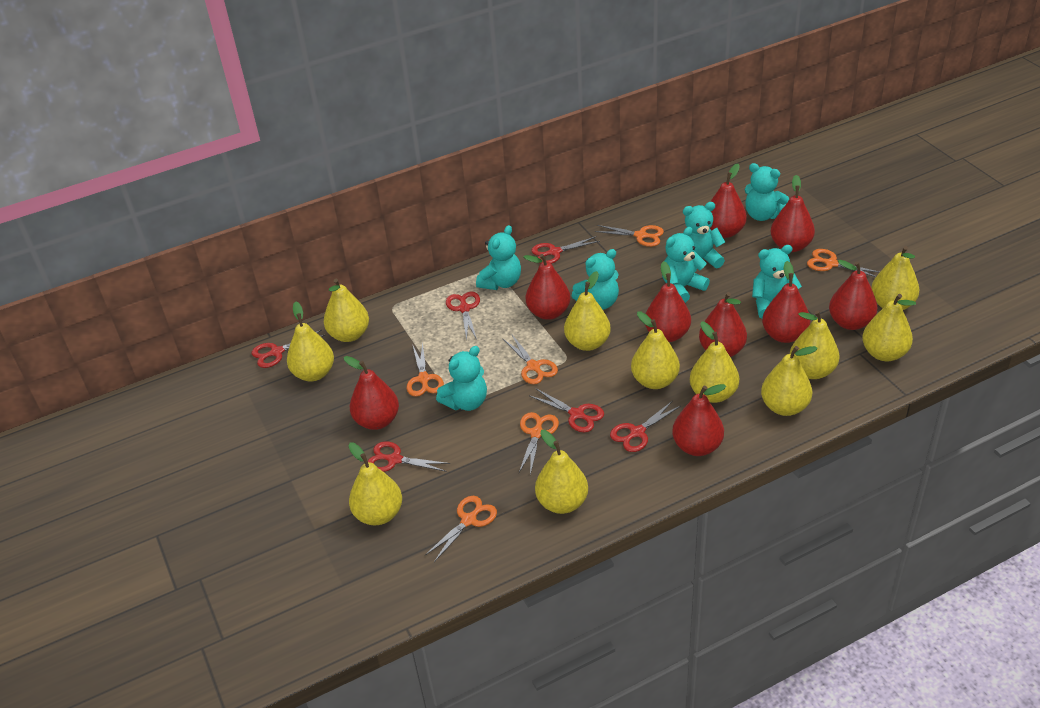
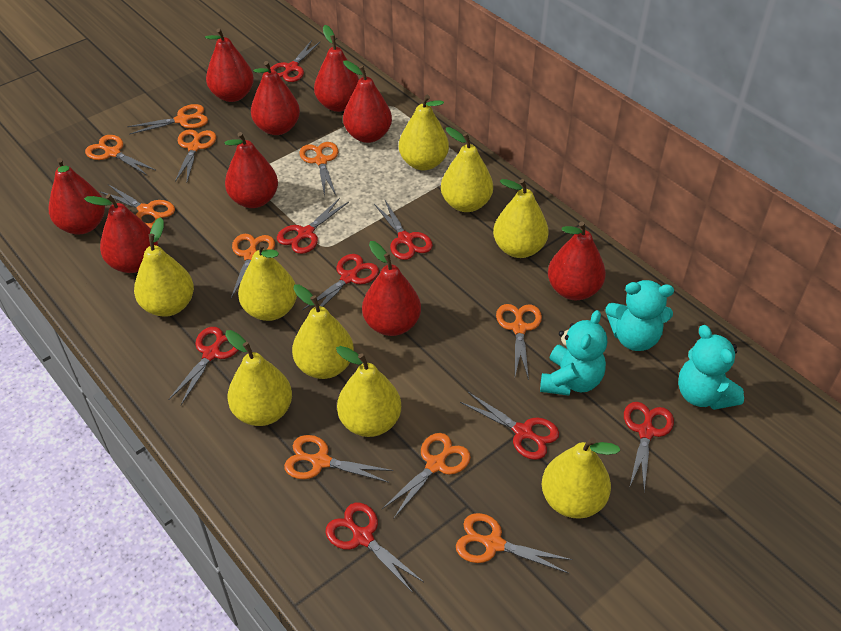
orange scissors: [407,342,444,397] [425,496,497,562] [503,335,558,384] [519,412,559,475] [594,225,664,247] [807,249,880,277] = 6 -> [85,135,156,176] [99,184,175,228] [127,104,208,135] [175,129,216,182] [231,234,275,298] [284,435,393,483] [299,142,338,197] [382,433,471,518] [456,513,572,574] [496,304,542,380] = 10
red scissors: [252,330,325,368] [368,441,450,472] [446,291,480,341] [530,389,604,432] [531,236,600,264] [610,401,680,452] = 6 -> [168,327,239,405] [270,40,321,82] [277,198,349,254] [302,254,379,310] [326,503,424,593] [374,200,433,260] [460,392,559,460] [624,402,674,492] = 8
turquoise teddy bear: [436,346,487,411] [476,225,521,290] [571,249,619,310] [662,227,710,303] [683,202,725,272] [745,163,789,221] [752,245,802,319] = 7 -> [540,310,607,396] [605,280,674,351] [678,325,744,410] = 3
yellow pear: [287,301,334,381] [324,279,369,342] [348,442,402,525] [535,430,588,514] [564,271,611,351] [631,311,680,389] [690,321,739,403] [761,346,818,416] [790,310,840,379] [862,294,916,361] [871,246,919,310] = 11 -> [134,217,194,317] [225,330,292,426] [238,242,297,321] [292,284,354,379] [336,346,401,437] [399,95,449,170] [441,127,493,212] [493,179,549,258] [542,437,620,519] = 9

